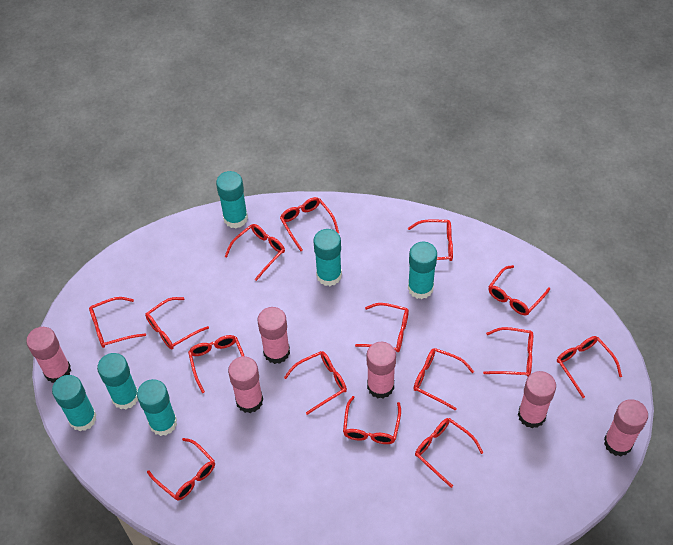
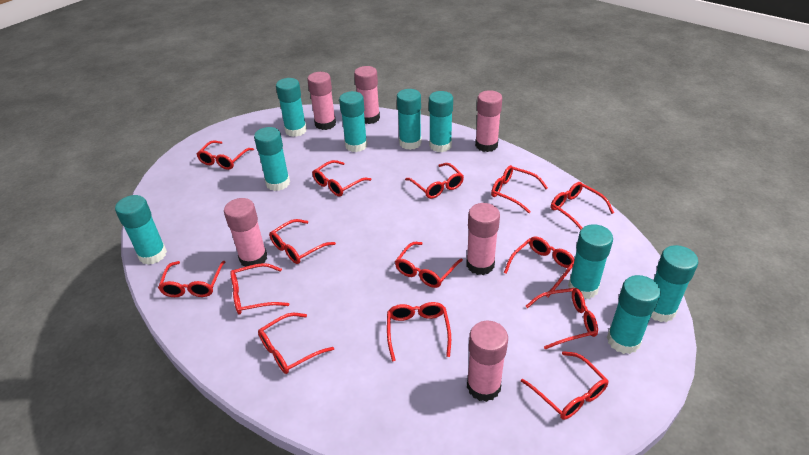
red glasses: [89,297,146,348] [145,297,209,350] [147,438,215,501] [188,335,244,393] [225,224,285,281] [280,197,339,251] [284,351,347,415] [343,396,401,444] [355,303,409,352] [408,220,453,261] [413,348,474,410] [415,418,484,488] [483,327,533,377] [488,265,550,316] [557,336,622,398] = 15 -> [158,261,225,297] [197,140,254,170] [231,263,289,314] [258,313,334,374] [269,219,336,264] [312,160,372,197] [387,302,451,361] [395,242,463,288] [405,163,464,199] [491,165,548,213] [504,236,575,297] [521,351,609,420] [526,288,598,349] [551,182,614,230] = 14
turquoise glue stick: [52,375,97,431] [97,353,138,409] [137,379,177,436] [216,171,248,228] [313,229,342,286] [408,242,437,299] = 6 -> [115,195,167,265] [254,127,290,191] [276,78,307,137] [339,91,367,152] [397,89,422,150] [429,91,453,152] [568,224,613,299] [607,275,661,354] [650,245,698,322] = 9

